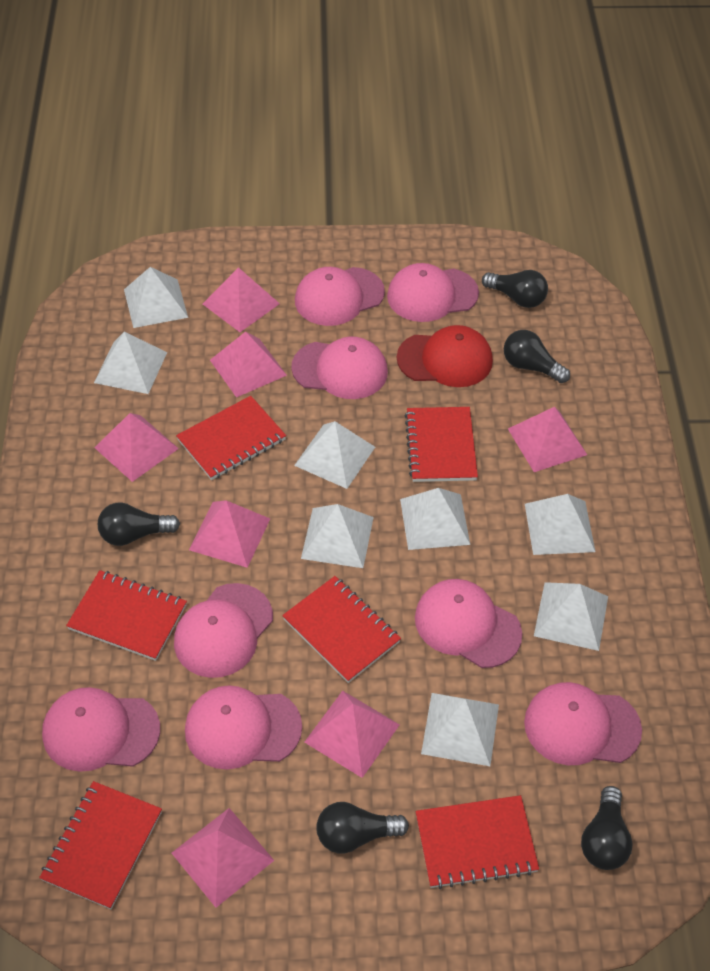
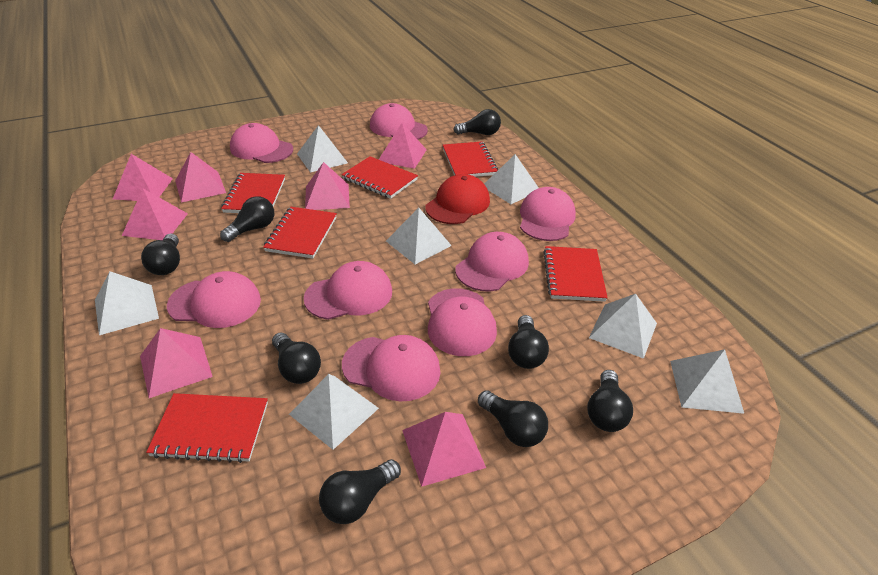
black light bulb: [98,502,180,546] [316,802,409,853] [482,270,548,308] [504,330,570,383] [581,786,633,870] = 5 -> [141,234,180,275] [220,196,274,242] [272,332,321,384] [319,459,401,524] [454,109,501,135] [478,390,548,447] [508,315,549,369] [587,370,633,432] = 8
white pyramid: [94,331,167,394] [124,267,188,328] [294,421,375,489] [301,504,374,568] [400,488,470,550] [421,693,499,766] [525,494,596,555] [534,582,608,651] = 8 -> [95,271,159,335] [289,374,379,450] [297,125,348,173] [386,208,452,264] [484,154,539,204] [589,294,657,359] [670,349,744,414] = 7

